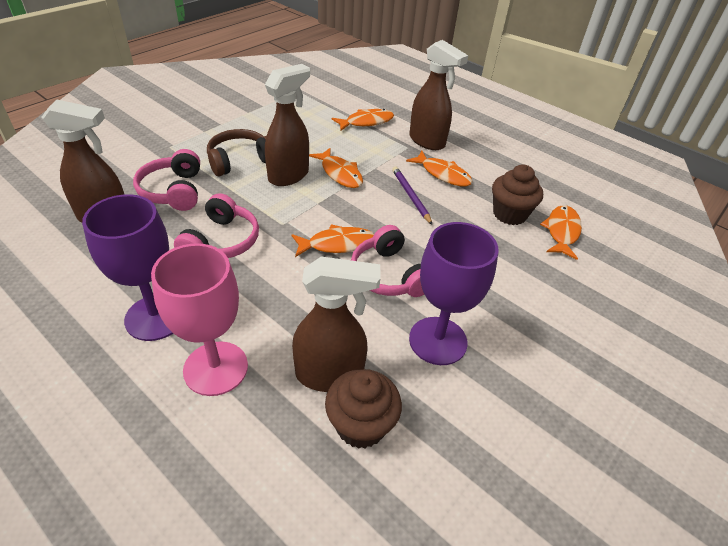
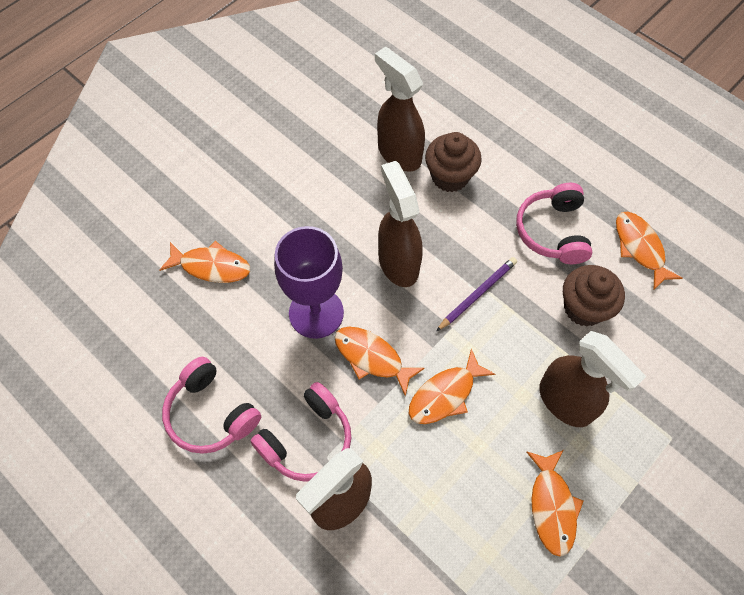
brown headphones: [207,129,266,176] = 1 -> none = 0
pink goblet: [151,243,248,396] = 1 -> none = 0
purple goblet: [82,194,173,341] [409,222,499,365] = 2 -> [274,226,344,339] = 1

